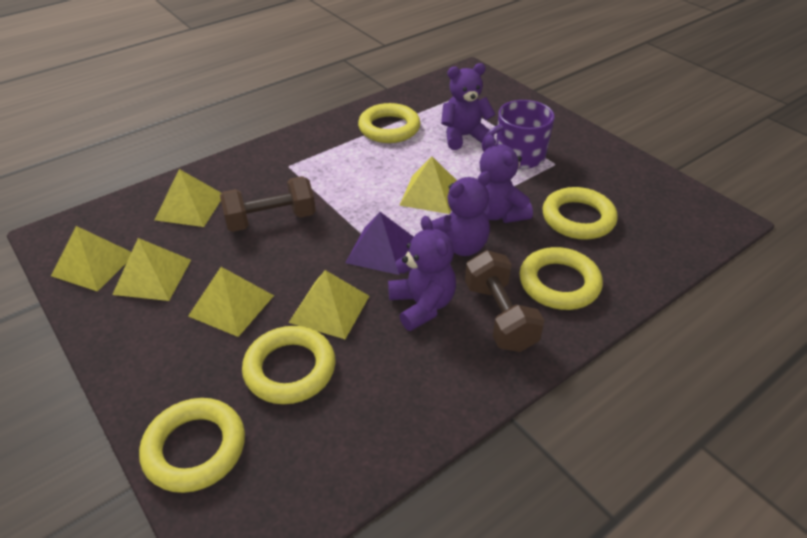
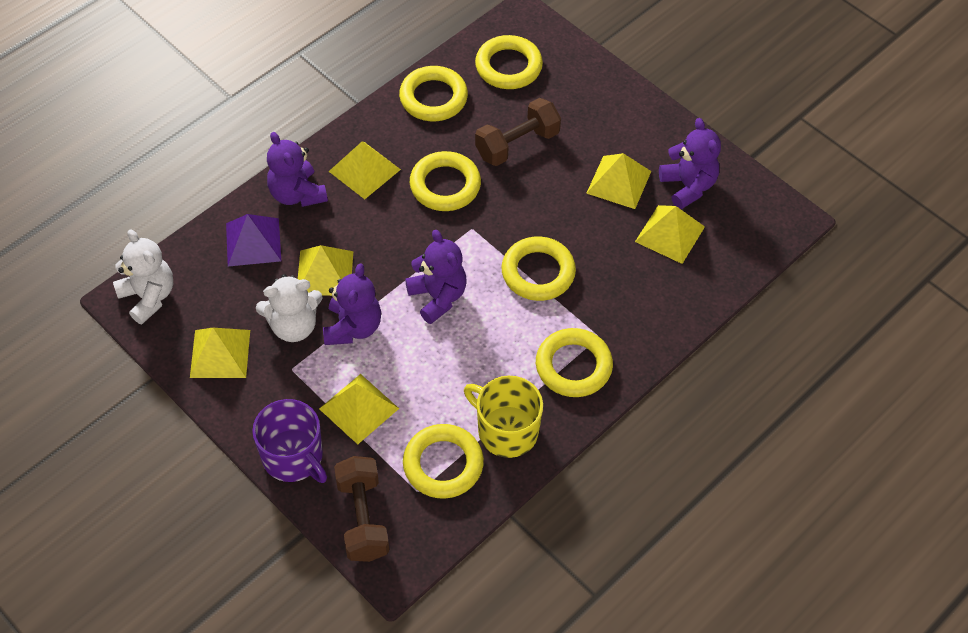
white teddy bear: none = 0 -> [113,229,173,324] [256,274,323,342] = 2
yellow mug: none = 0 -> [464,376,543,458] = 1
yellow ring: [139,398,245,493] [242,326,335,404] [358,103,420,143] [520,247,603,310] [542,187,618,240] = 5 -> [399,66,468,121] [403,424,484,499] [410,151,481,211] [475,35,543,89] [501,236,576,301] [536,328,613,397] = 6

